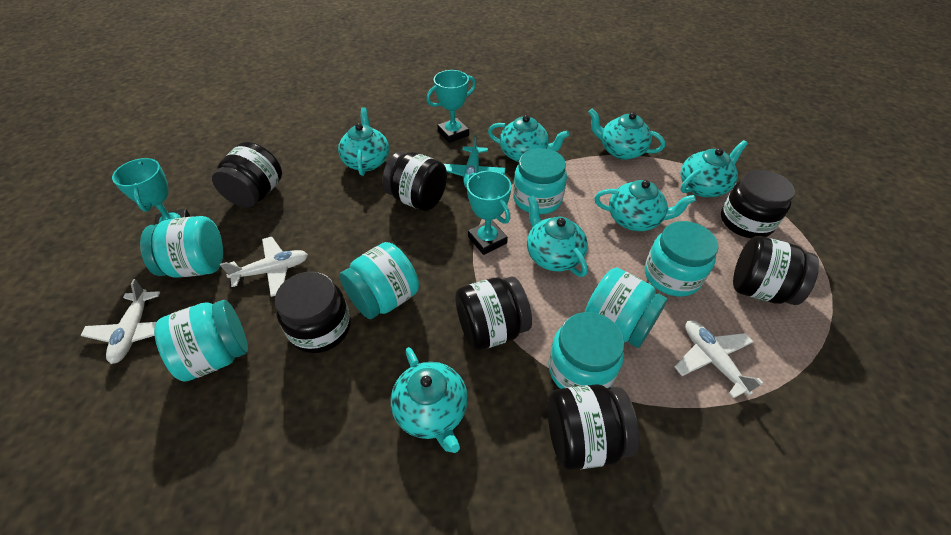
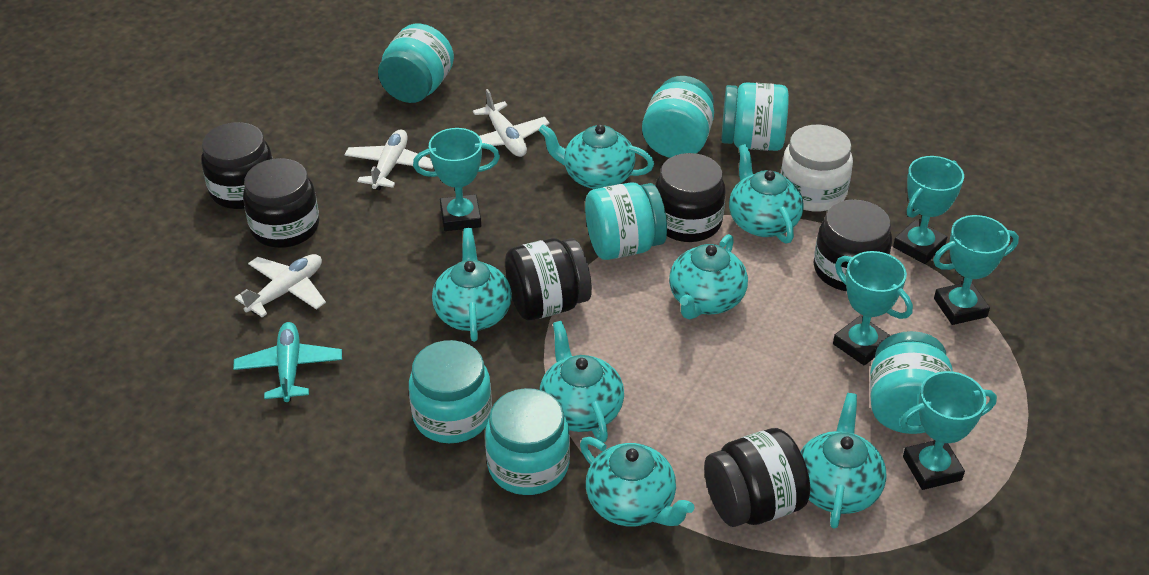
black jar: [212,142,282,208] [275,272,351,353] [382,151,447,211] [455,276,532,351] [548,385,639,470] [721,170,795,238] [733,236,819,305] = 7 -> [201,122,273,209] [243,158,319,248] [505,238,592,321] [655,153,726,242] [704,428,810,527] [813,199,892,291] = 6
turquoise trophy: [112,158,190,224] [426,70,476,143] [467,171,511,255] = 3 -> [413,128,500,231] [833,251,913,365] [893,156,964,264] [900,371,997,490] [933,215,1019,325] = 5
white jar: none = 0 -> [781,125,853,212] = 1

